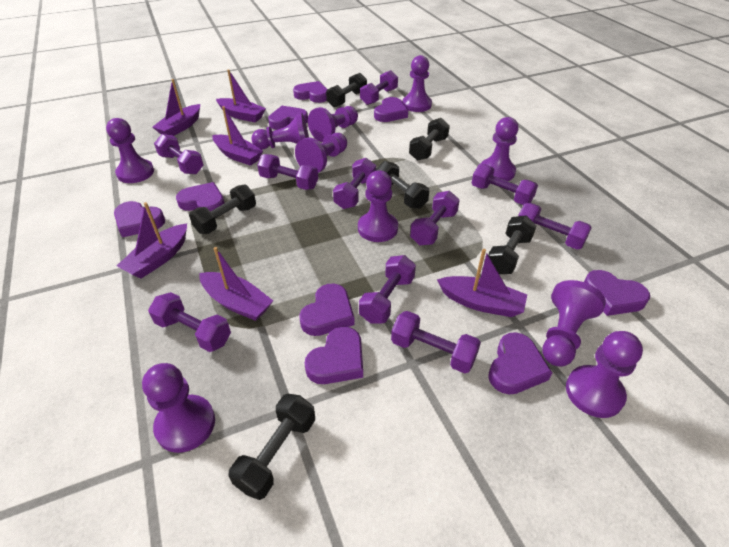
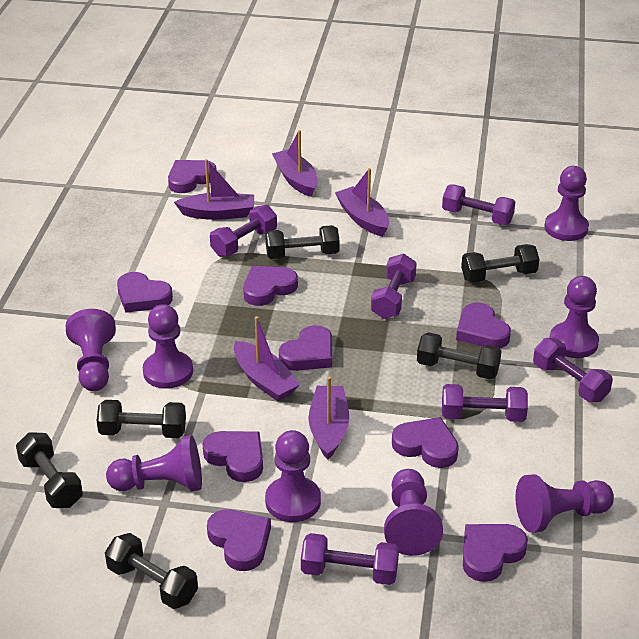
purple boat: [117,202,187,279] [152,79,200,136] [199,247,273,321] [212,106,263,166] [216,69,266,122] [437,249,527,317] = 6 -> [174,159,254,220] [234,316,300,402] [272,130,318,197] [308,376,349,459] [335,168,389,237] = 5
purple dumbbell: [148,292,231,352] [154,134,203,174] [257,154,318,190] [333,158,376,209] [359,255,416,324] [360,70,398,105] [391,311,481,373] [410,191,460,245] [472,164,538,205] [518,203,592,250] = 10 -> [210,205,277,257] [301,533,399,585] [371,254,417,319] [442,185,515,225] [442,384,528,422] [533,338,613,402] = 6
purple pawn: [106,118,154,183] [142,363,215,453] [251,113,309,149] [295,133,347,173] [308,106,358,142] [358,170,398,242] [403,55,432,112] [481,117,518,181] [542,280,606,367] [566,331,643,418] = 10 -> [66,309,116,391] [106,435,202,491] [143,304,193,389] [265,430,321,522] [384,469,443,556] [515,474,614,533] [544,166,589,241] [550,276,599,358] = 8

